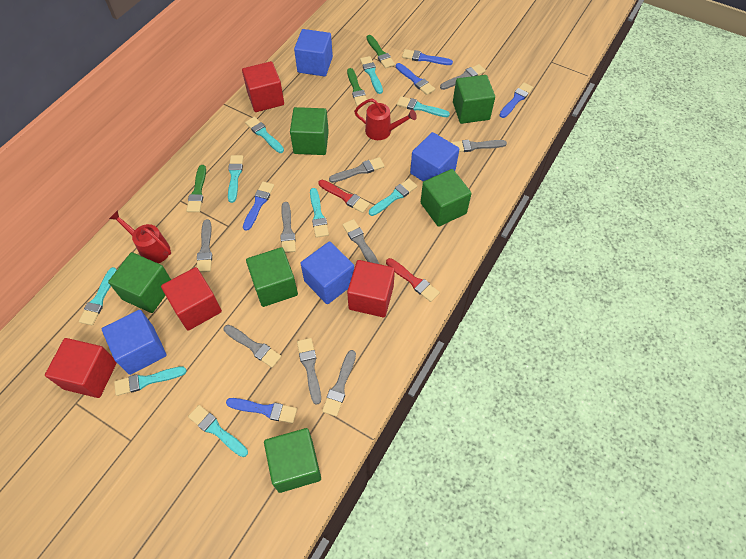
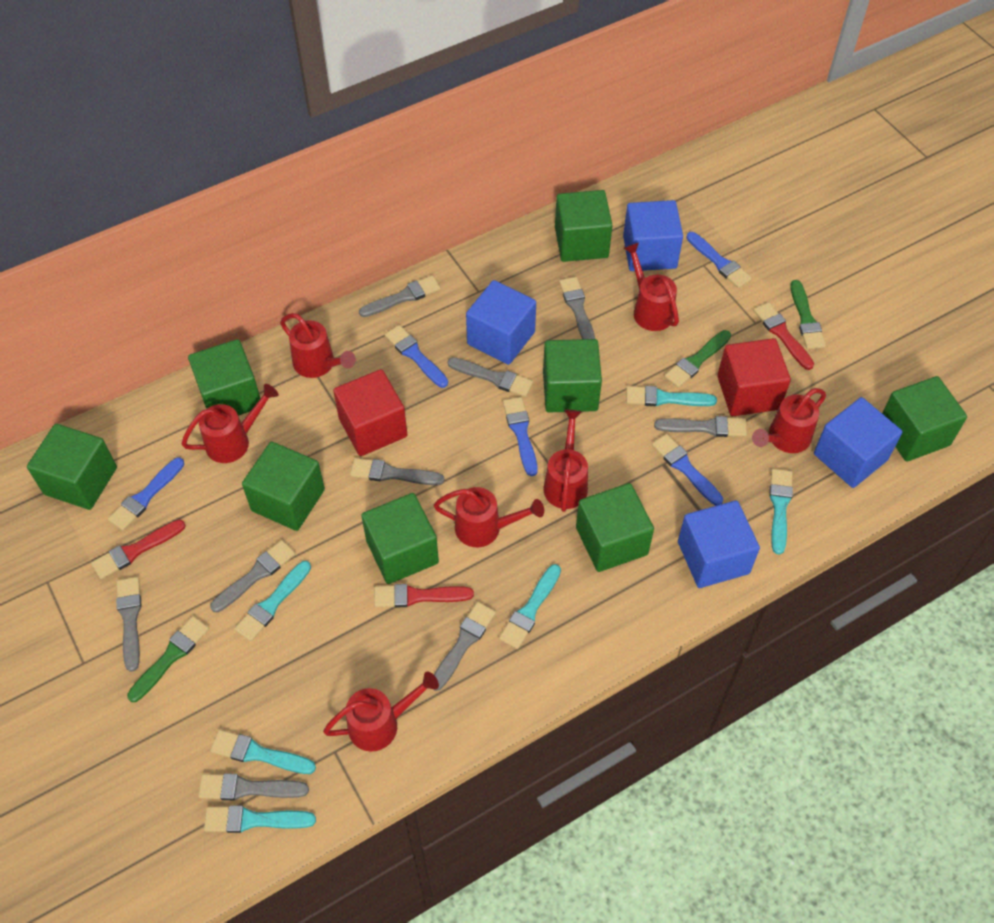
green cube: [108,252,171,313] [246,247,298,307] [264,428,321,493] [290,107,329,155] [421,169,472,227] [453,75,495,124] = 6 -> [27,424,117,510] [188,339,261,416] [242,442,325,531] [361,493,439,584] [543,339,602,412] [555,190,613,262] [576,483,654,572] [882,376,967,461] = 8
red brush: [319,180,370,213] [386,258,440,302] = 2 -> [91,519,186,579] [374,584,474,608] [754,302,814,370] = 3
red cube: [45,338,117,398] [161,267,222,331] [242,61,284,112] [347,260,395,317] = 4 -> [333,369,407,456] [717,338,791,416] = 2
red watering can: [109,210,171,263] [354,99,417,140] = 2 -> [181,384,278,463] [280,313,356,378] [323,671,439,752] [434,487,544,547] [544,410,588,512] [624,243,679,331] [752,388,826,453] = 7
turquoise brush: [79,267,117,325] [114,366,187,396] [188,405,248,457] [228,155,243,203] [245,117,284,153] [310,188,329,238] [360,56,383,94] [369,179,417,216] [397,96,450,117] = 9 -> [204,805,316,833] [210,730,316,774] [234,561,311,642] [499,564,561,649] [626,386,717,406] [769,469,793,554] = 6

